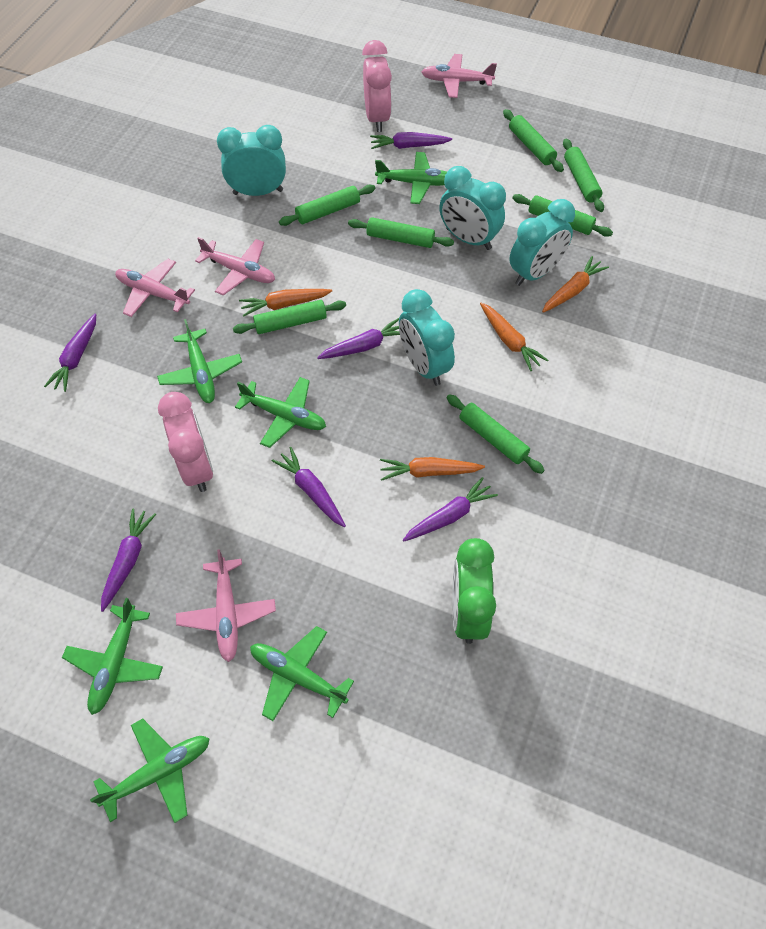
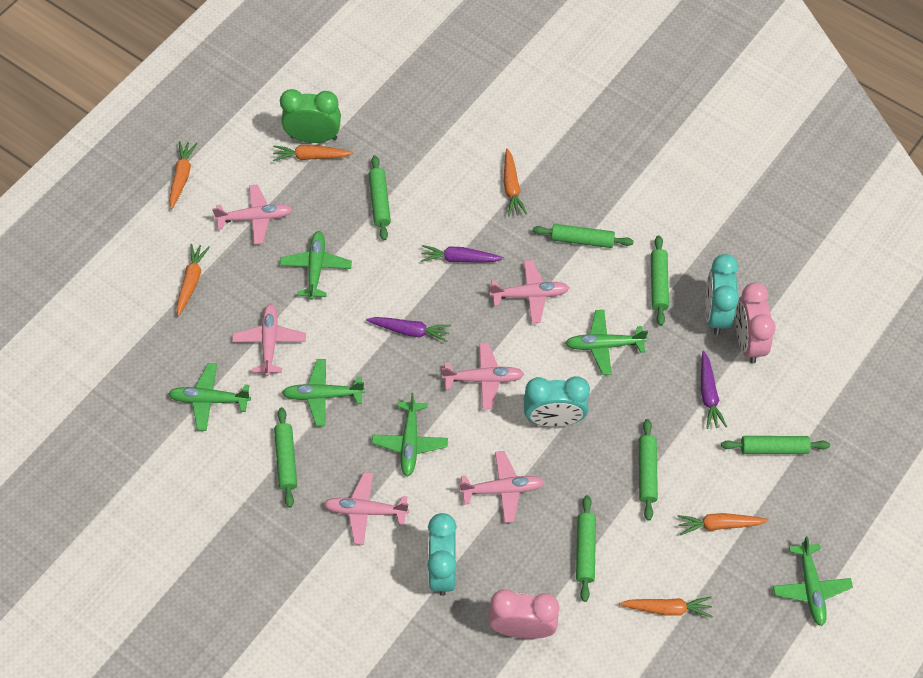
orange carrot: [239,289,332,317] [380,457,485,481] [480,303,548,371] [542,256,609,313] = 4 -> [169,141,198,209] [176,244,210,316] [273,145,353,161] [503,148,527,216] [619,597,713,618] [677,513,769,535] = 6
pink plane: [115,259,195,317] [176,549,276,662] [195,237,275,295] [421,54,497,98] = 4 -> [212,184,293,245] [232,304,306,376] [324,472,409,545] [442,343,524,410] [459,451,544,523] [490,260,569,323] = 6
purple carrot: [44,314,96,392] [101,508,156,612] [271,447,346,527] [317,318,400,359] [370,132,452,149] [403,477,498,541] = 6 -> [366,317,451,342] [421,245,504,263] [701,351,727,429] = 3
turquoise clock: [217,125,286,196] [399,289,455,386] [439,166,506,250] [509,199,575,286] = 4 -> [427,513,457,596] [524,376,590,427] [705,254,739,335] = 3

